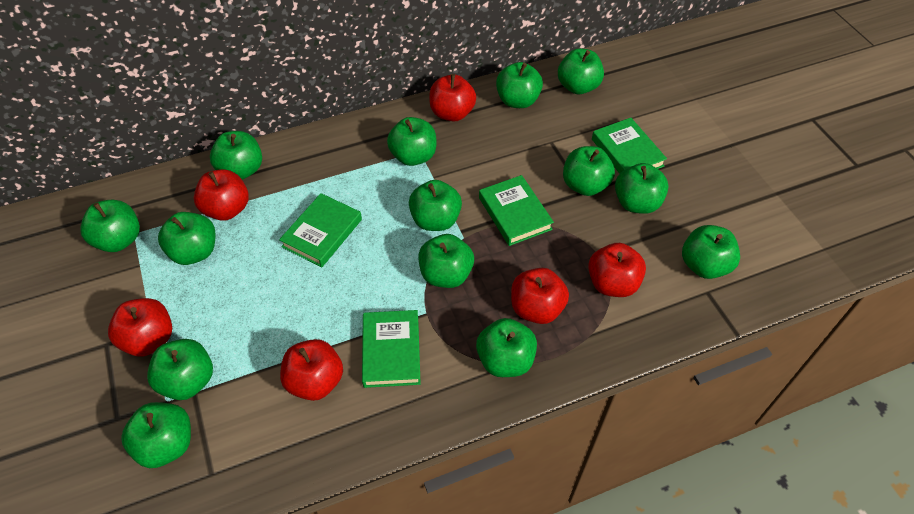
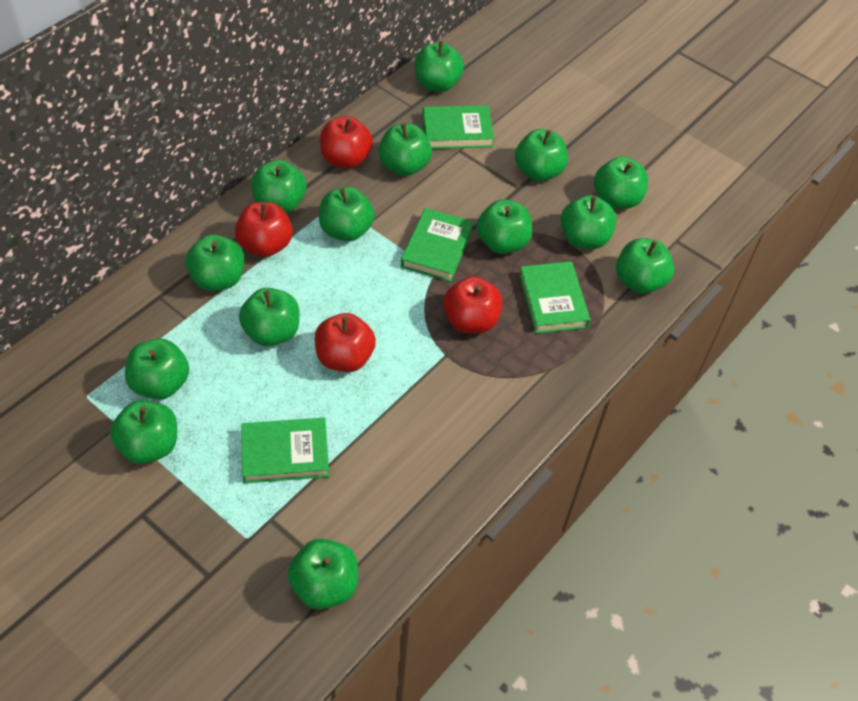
red apple: [108,298,172,357] [194,169,249,221] [280,339,343,401] [429,74,476,121] [511,268,569,324] [588,243,646,297] = 6 -> [235,202,293,257] [315,313,376,372] [320,116,373,169] [443,276,503,333] = 4

